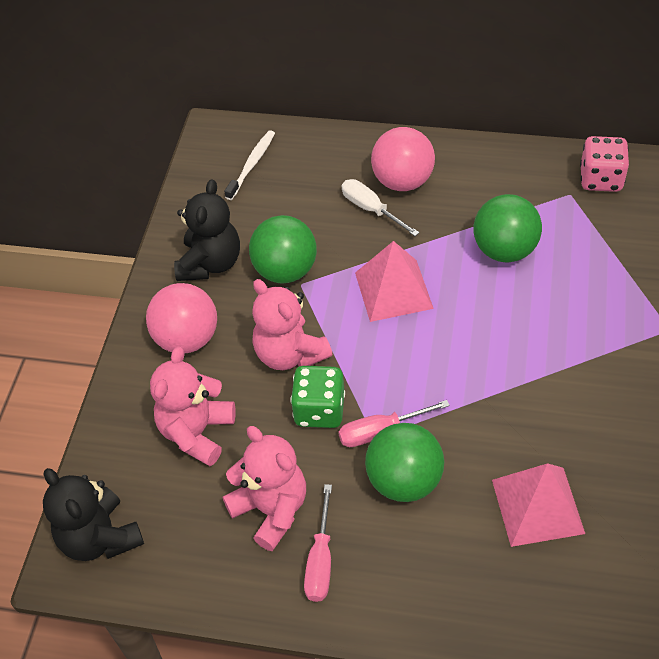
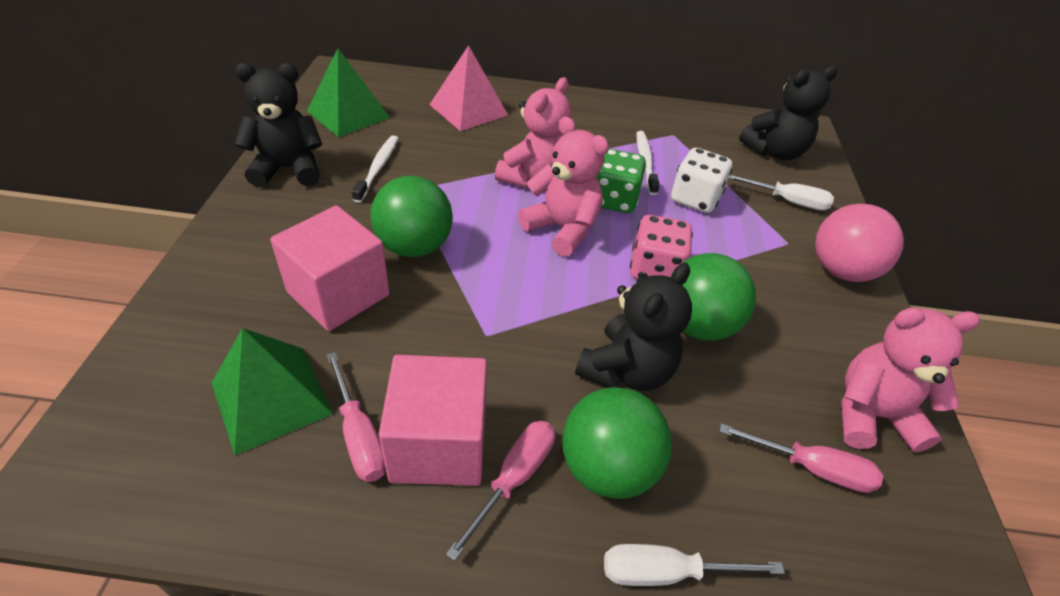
black teddy bear: [43,468,144,561] [174,179,240,281] = 2 -> [235,63,322,187] [575,263,692,391] [739,66,838,160] = 3
green pyramid: none = 0 -> [212,328,333,455] [307,48,390,137] = 2
pink ball: [146,283,217,353] [371,127,435,191] = 2 -> [815,204,904,282] = 1
pink cube: none = 0 -> [270,205,390,331] [379,355,487,486] = 2
pink pyramid: [355,241,434,322] [492,463,585,547] = 2 -> [429,45,508,131] = 1
pink screwdriver: [304,484,332,602] [338,400,450,447] = 2 -> [326,352,386,482] [446,421,555,561] [719,424,883,493] = 3
white dice: none = 0 -> [671,148,733,213] = 1
white screwdriver: [342,179,419,236] = 1 -> [604,544,785,586] [729,175,834,210] = 2
white toothbrush: [224,130,275,200] = 1 -> [352,135,399,203] [637,131,660,195] = 2

